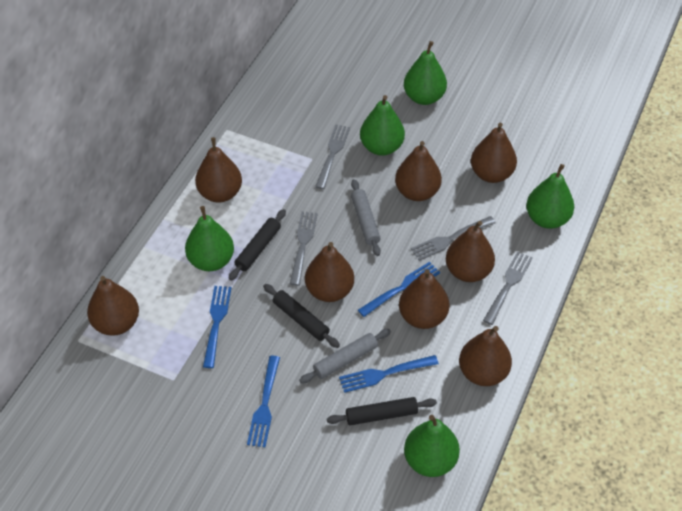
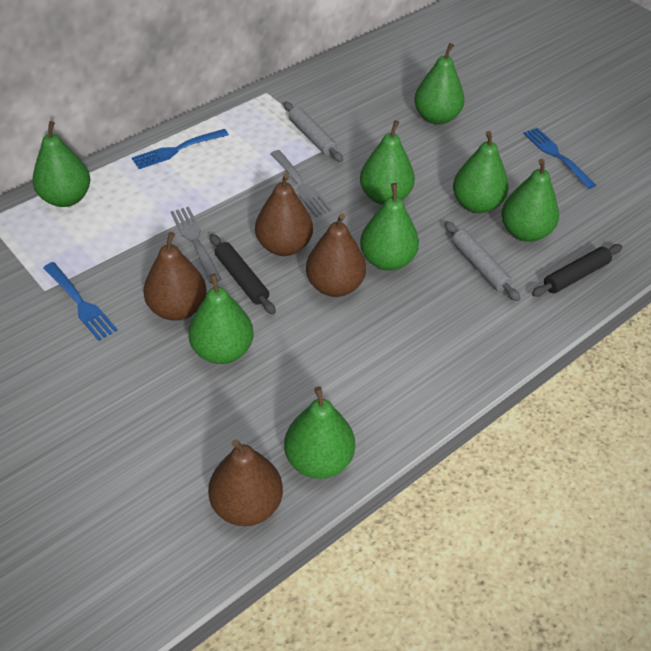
black rolling pin: [229,209,286,281] [263,284,340,348] [327,397,437,425] = 3 -> [210,234,276,315] [532,244,622,297] = 2
blue fork: [203,286,231,368] [247,356,280,447] [339,355,439,393] [358,262,440,317] = 4 -> [43,262,118,341] [132,129,229,169] [523,128,596,189] = 3
brown pear: [87,276,139,336] [195,137,242,202] [305,242,354,302] [395,141,442,201] [399,269,449,329] [446,221,495,282] [459,326,512,386] [471,123,517,183] = 8 -> [143,232,207,321] [208,439,283,526] [255,173,313,256] [306,213,366,297] = 4
green pear: [185,206,234,271] [360,95,405,156] [404,41,447,105] [404,415,460,477] [526,164,574,229] = 5 -> [32,121,91,207] [188,273,254,364] [284,386,355,479] [360,120,415,205] [360,183,419,271] [414,43,465,125] [453,131,509,213] [501,159,559,242] = 8
grey fork: [290,211,318,286] [315,124,350,189] [411,216,496,261] [483,251,533,325] = 4 -> [171,207,221,283] [271,150,332,217] = 2

